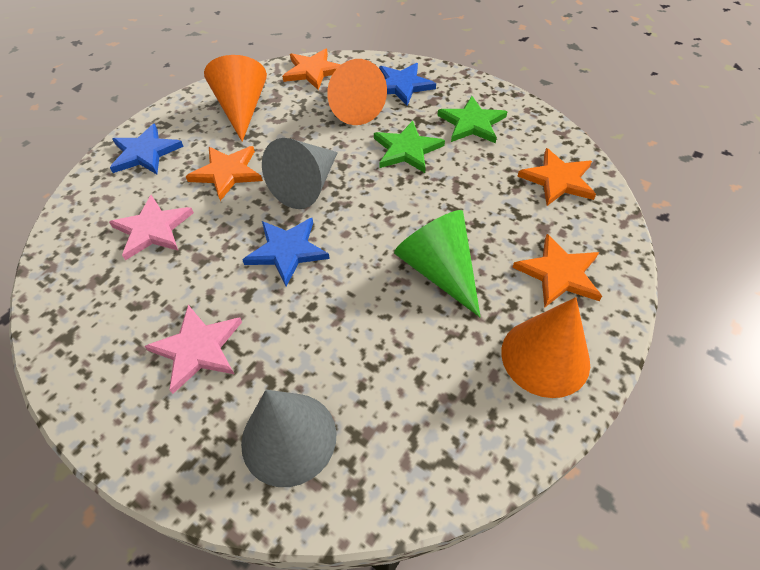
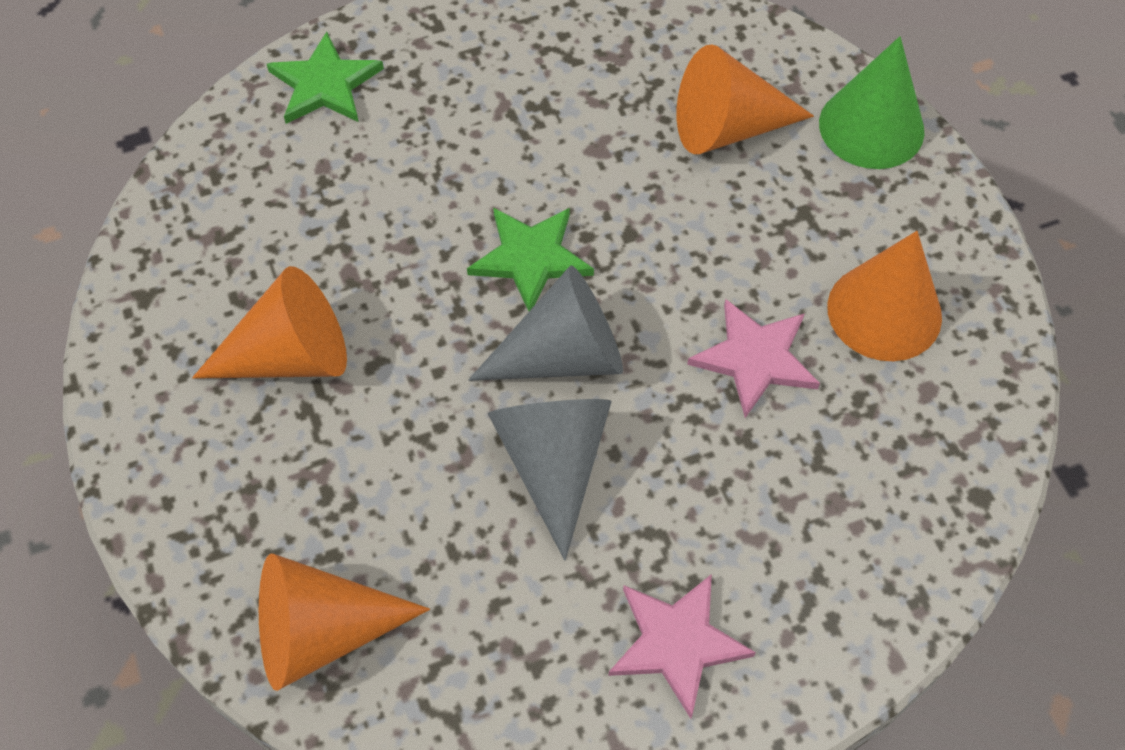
blue star: [110,124,184,174] [243,218,330,286] [379,63,436,106] = 3 -> none = 0
orange cone: [204,55,267,142] [327,59,387,125] [501,297,590,398] = 3 -> [192,266,347,379] [259,554,430,691] [677,44,814,154] [827,231,942,361] = 4
orange star: [186,146,263,201] [282,48,341,90] [512,234,602,308] [517,148,596,206] = 4 -> none = 0

